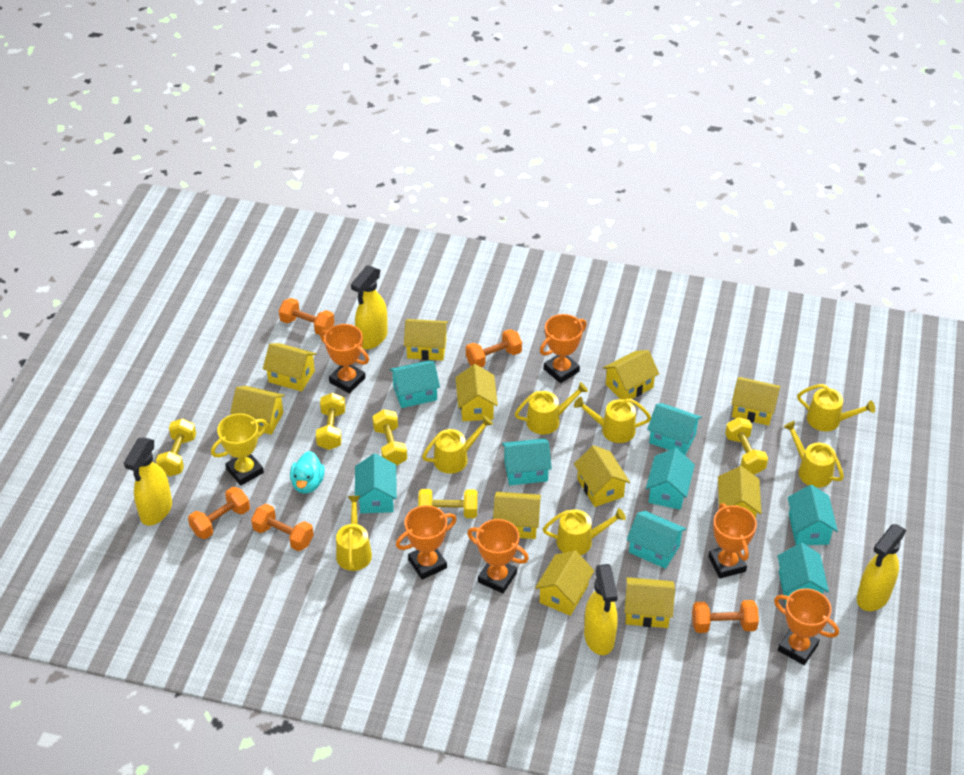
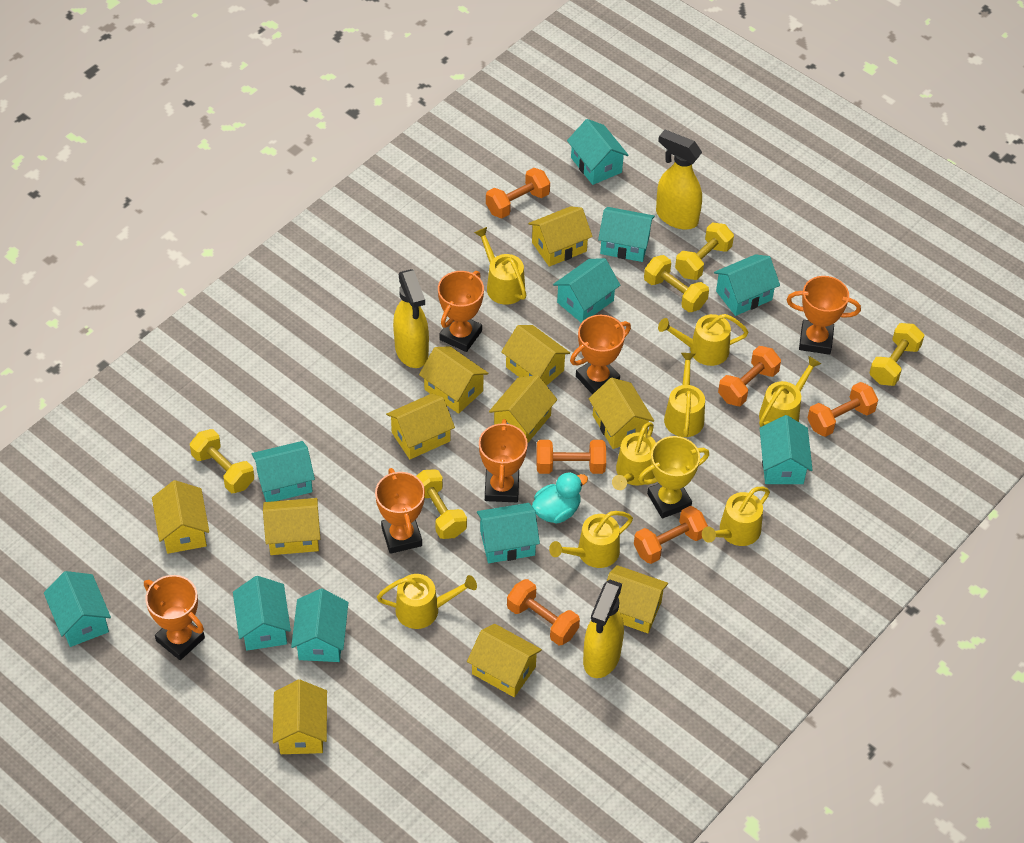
orange dumbbell: [188,487,250,539] [251,504,314,551] [279,298,335,335] [466,329,522,368] [692,600,759,633] = 5 -> [486,168,550,218] [507,579,580,645] [536,440,606,474] [634,506,708,564] [718,346,781,406] [807,382,878,437] = 6
turquoise house: [355,453,397,513] [389,360,440,408] [502,438,552,485] [627,511,686,569] [646,448,695,510] [647,403,702,455] [777,543,829,605] [788,485,838,545] = 8 -> [44,571,111,647] [233,576,291,651] [251,441,315,502] [291,589,348,662] [477,503,540,563] [553,258,620,323] [567,119,629,185] [598,207,655,262] [714,254,780,316] [760,415,812,484] = 10
yellow spray bottle: [124,437,172,526] [351,265,388,349] [584,564,618,655] [857,524,906,611] = 4 -> [393,269,429,368] [583,580,624,678] [656,130,702,229] = 3
yellow watering can: [336,496,372,571] [422,416,493,474] [515,382,588,434] [543,508,626,555] [574,397,651,443] [783,421,844,488] [797,384,875,431] = 7 -> [377,574,477,629] [474,227,526,305] [549,511,633,568] [612,422,656,490] [658,314,749,366] [664,353,705,437] [702,487,770,546] [759,356,821,427] = 8

